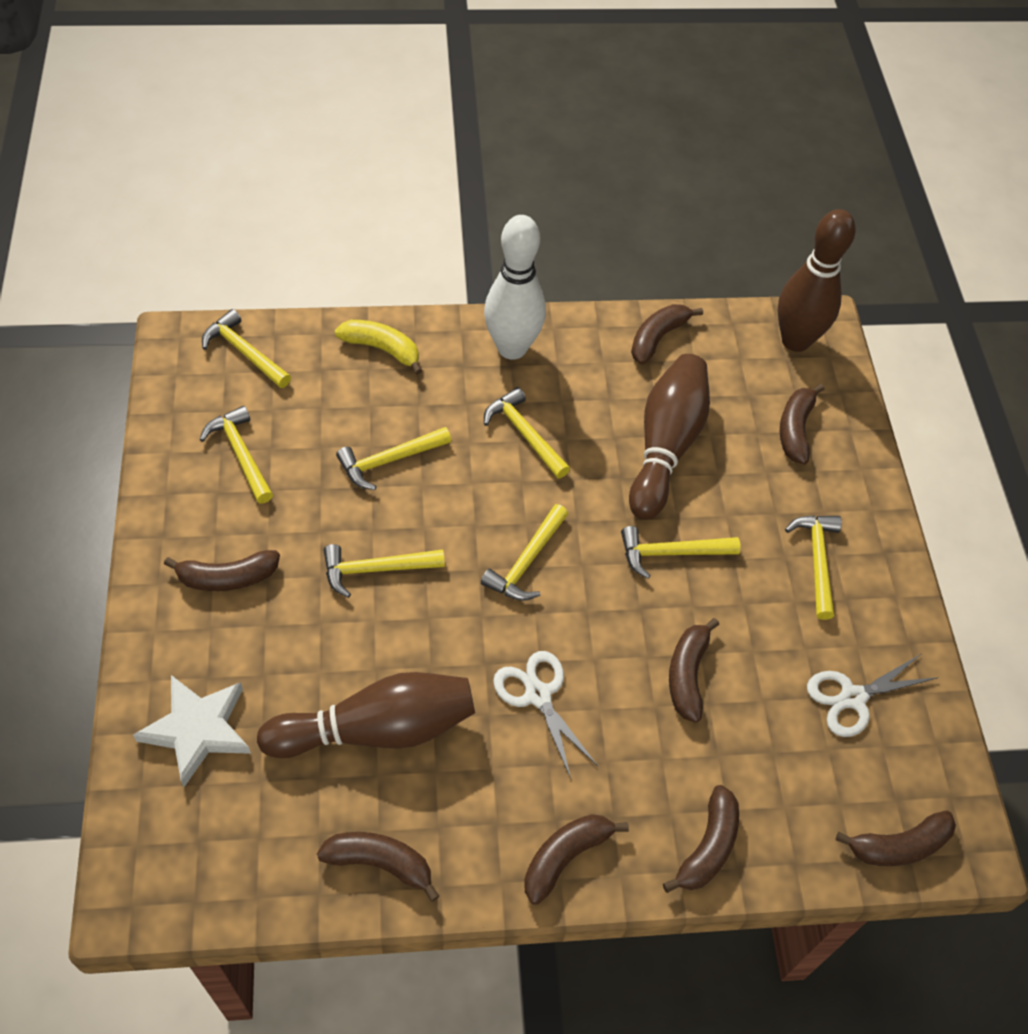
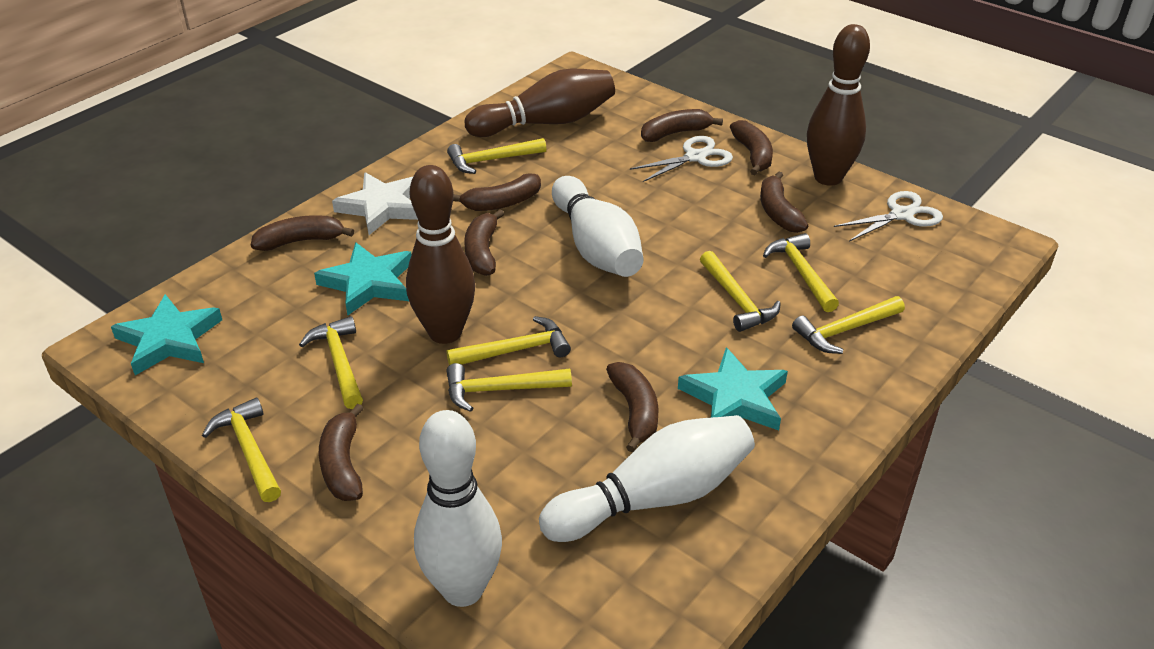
turquoise star: none = 0 -> [111,294,222,375] [314,242,412,315] [678,347,788,430] = 3
white bowling pin: [484,215,546,360] = 1 -> [414,410,502,607] [539,415,755,542] [552,176,643,277] = 3
yellow banana: [335,320,422,375] = 1 -> none = 0

